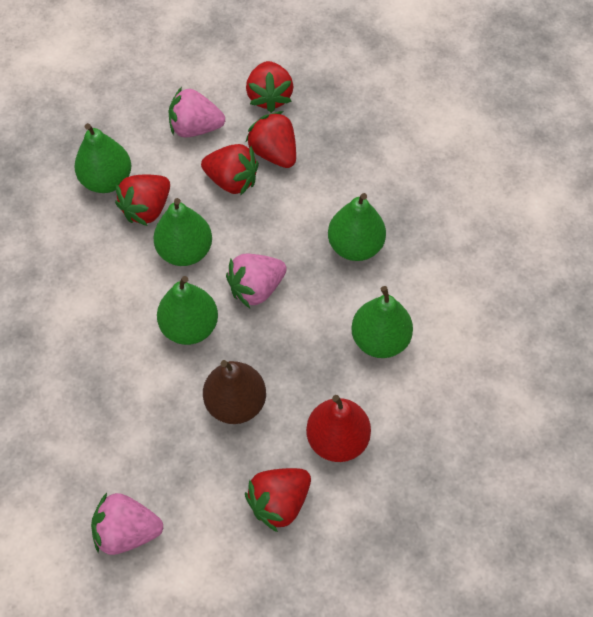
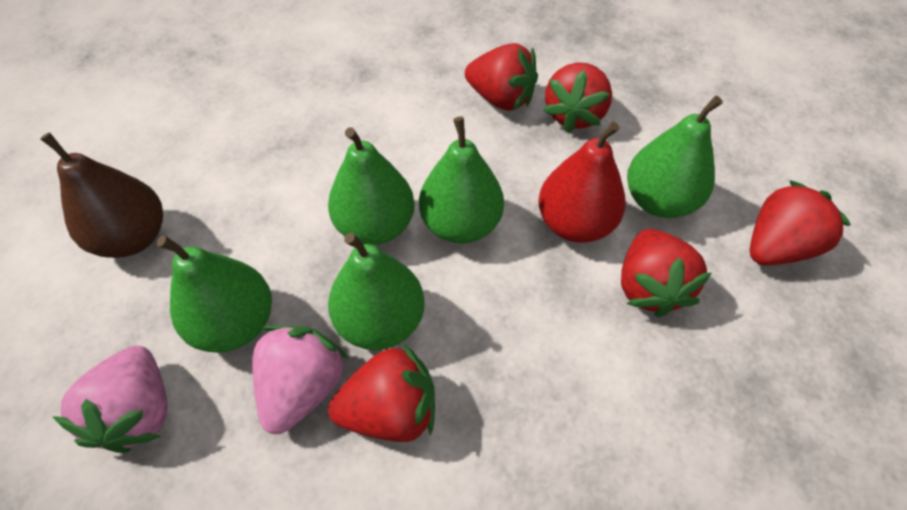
pink strawberry: [91,493,163,555] [169,87,225,137] [226,254,287,308] = 3 -> [52,346,168,453] [252,325,347,434] = 2

